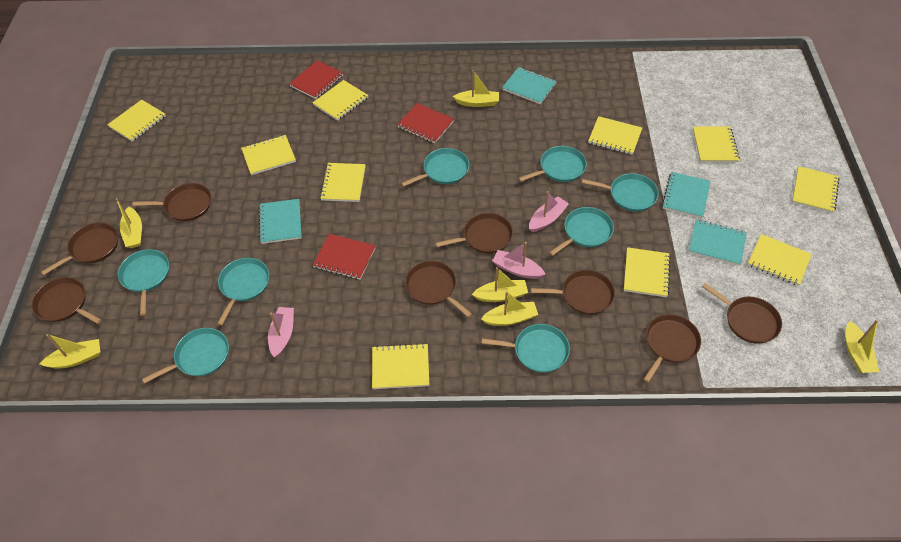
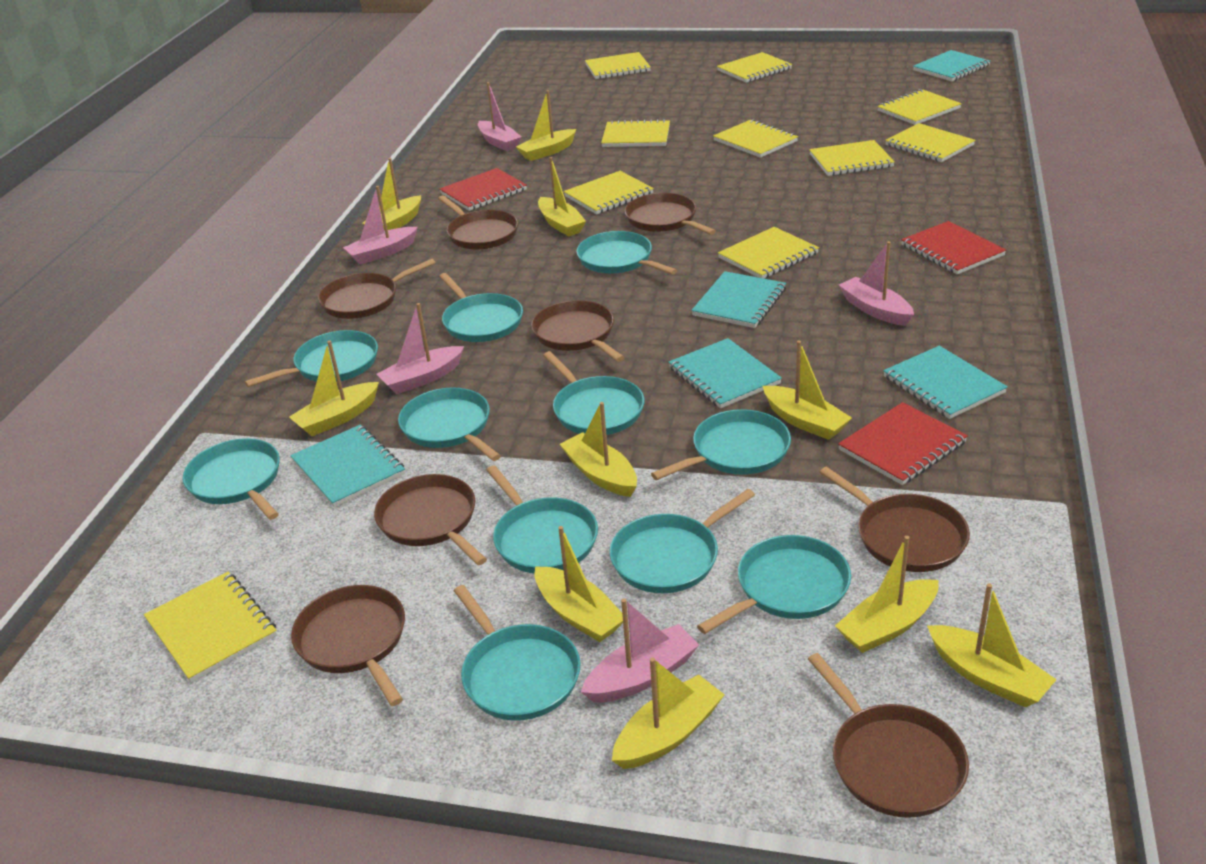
pink boat: [268,307,294,358] [492,242,545,279] [529,191,569,232] = 3 -> [343,186,418,265] [376,303,464,394] [478,82,522,151] [581,598,699,703] [839,241,914,326] = 5
turquoise notebook: [259,199,302,244] [502,67,557,104] [662,172,711,218] [689,220,747,266] = 4 -> [290,425,405,507] [669,338,782,409] [691,271,786,328] [883,346,1008,419] [913,50,990,81] = 5
turquoise pan: [118,249,169,316] [142,328,229,384] [217,258,269,326] [401,148,469,187] [481,324,570,373] [518,146,587,182] [549,207,614,256] [582,173,659,212] = 8 -> [183,438,280,520] [245,330,378,387] [398,388,501,461] [439,273,523,342] [454,585,581,721] [486,465,598,573] [543,351,645,435] [577,231,677,275] [610,489,755,593] [651,409,791,480] [697,535,851,634] = 11
yellow boat: [40,334,100,369] [116,198,142,248] [453,70,499,107] [472,267,528,302] [481,291,538,326] [846,320,879,373] = 6 -> [289,341,379,436] [362,158,421,231] [516,90,576,161] [535,526,623,642] [538,157,586,236] [560,402,637,497] [612,657,725,769] [763,341,852,440] [835,536,939,653] [927,583,1057,707] = 10

